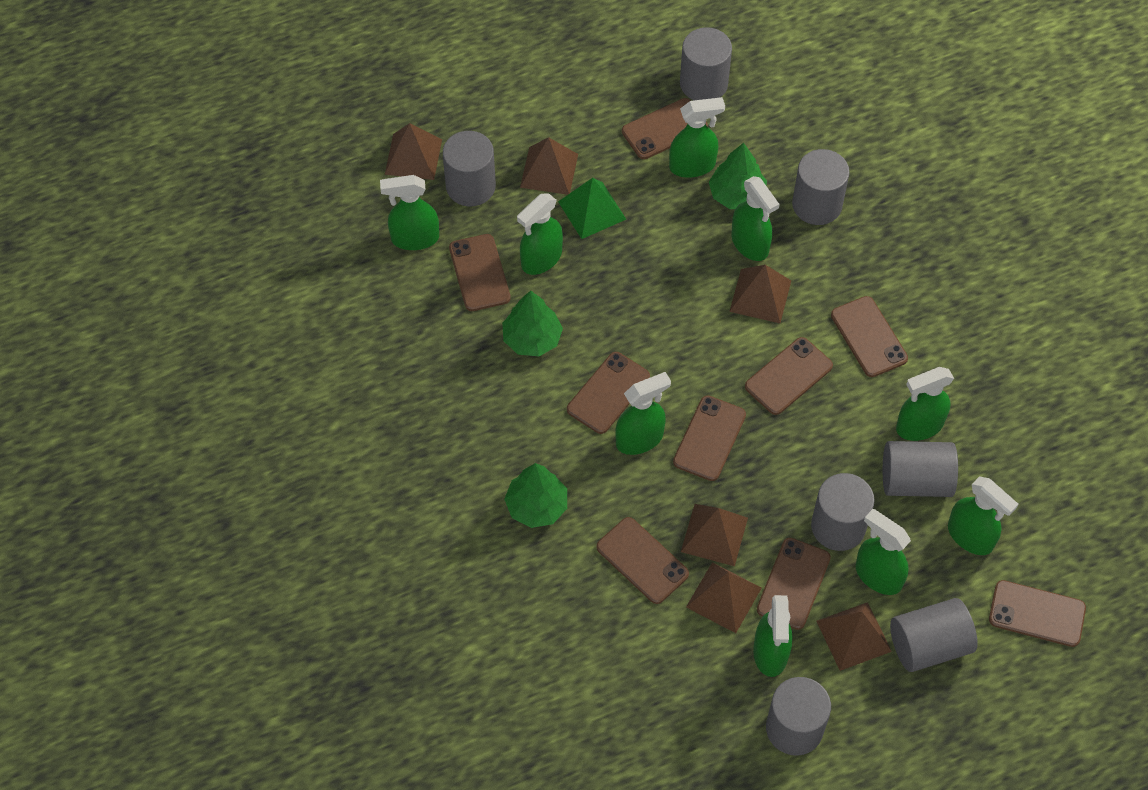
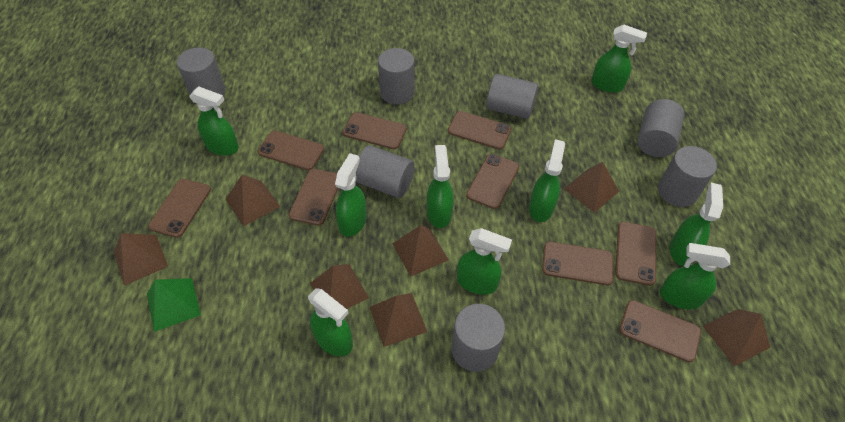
brown pyramid: [385,123,442,180] [520,137,578,195] [681,504,748,566] [686,562,762,633] [729,265,791,323] [816,602,892,671] = 6 -> [114,233,168,286] [225,175,280,226] [310,264,369,309] [370,293,427,347] [392,225,449,277] [564,162,619,213] [703,309,770,366] = 7
green tree: [502,290,563,356] [504,463,567,528] [709,143,767,209] = 3 -> none = 0

